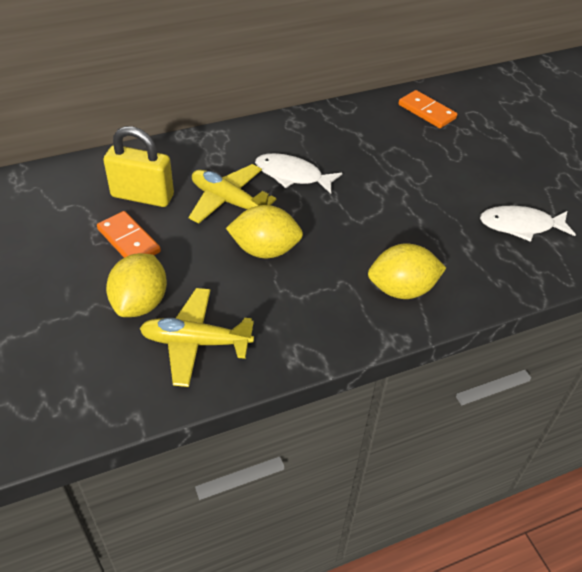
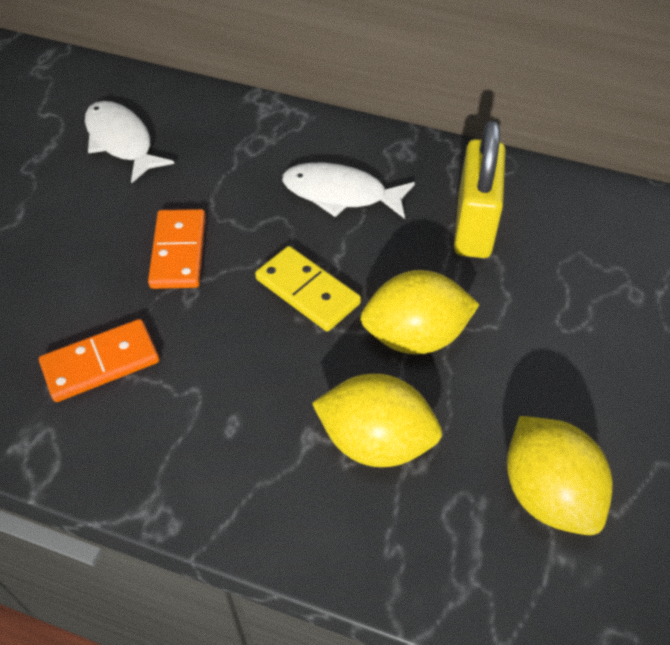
yellow domino: none = 0 -> [255,246,361,331] = 1
yellow plane: [140,288,254,387] [189,164,277,224] = 2 -> none = 0

